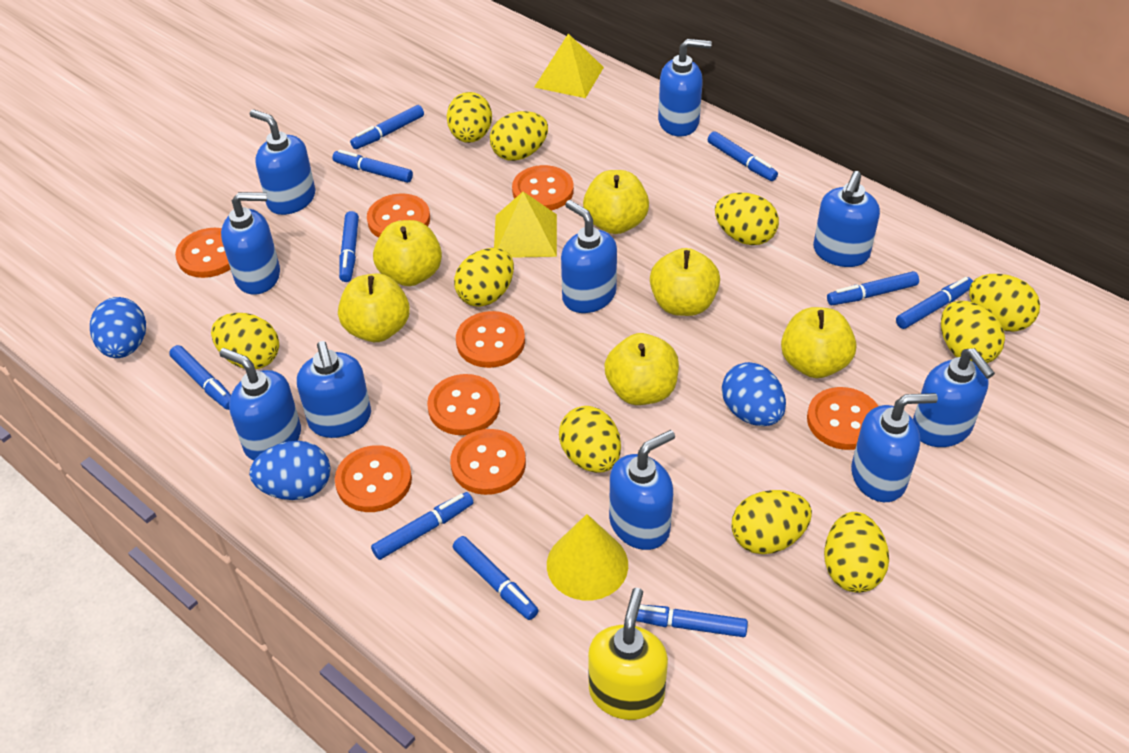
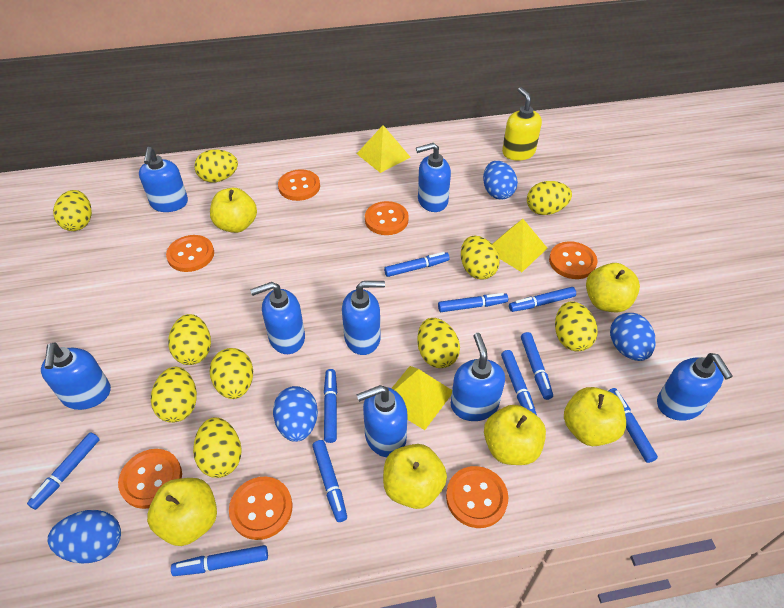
blue egg: [90,297,146,358] [249,441,331,500] [722,362,786,426] = 3 -> [47,510,121,564] [273,386,318,442] [483,161,518,199] [610,313,656,361] = 4
blue soap dispenser: [219,348,301,461] [221,192,280,295] [250,109,316,215] [297,341,371,438] [561,200,617,313] [609,430,675,550] [658,39,712,137] [813,171,880,267] [851,393,938,502] [913,348,995,447] = 10 -> [41,343,111,410] [139,147,188,212] [250,282,305,354] [342,281,385,355] [356,385,408,457] [416,143,451,212] [451,333,505,421] [657,353,733,421] = 8
orange button: [175,228,230,278] [335,445,412,512] [367,193,430,238] [427,374,500,435] [450,429,526,495] [456,311,525,368] [512,165,574,210] [807,387,878,450] = 8 -> [118,449,182,509] [166,235,214,272] [229,477,293,540] [278,169,320,201] [365,201,409,235] [446,466,508,528] [549,241,598,279] = 7
yellow cone: [547,514,628,601] = 1 -> none = 0
yellow pyramid: [494,192,557,258] [534,33,604,98] = 2 -> [357,125,410,173] [391,366,452,430] [492,219,547,272] = 3

